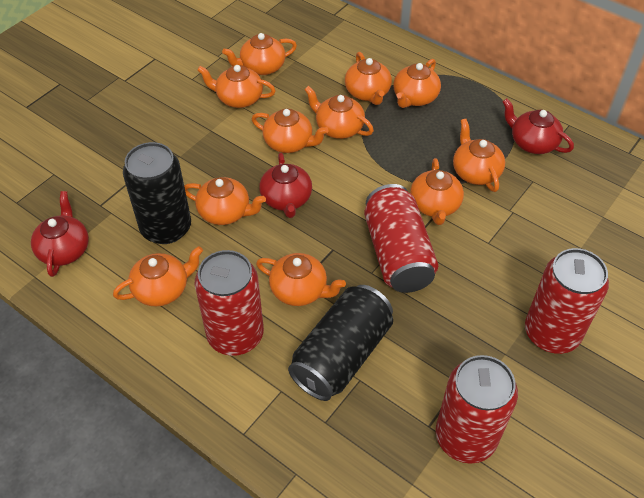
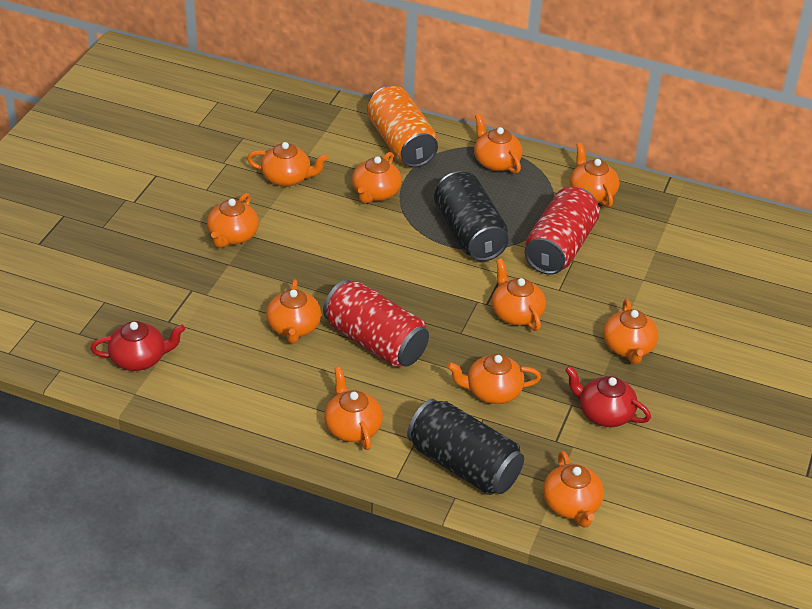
orange can: none = 0 -> [367,86,438,168] = 1
red can: [195,250,264,356] [364,184,438,293] [436,355,518,464] [525,248,609,354] = 4 -> [323,280,429,367] [524,187,600,275] = 2
red teapot: [31,191,89,277] [259,153,312,218] [502,98,574,154] = 3 -> [91,321,185,371] [565,366,651,427] = 2

